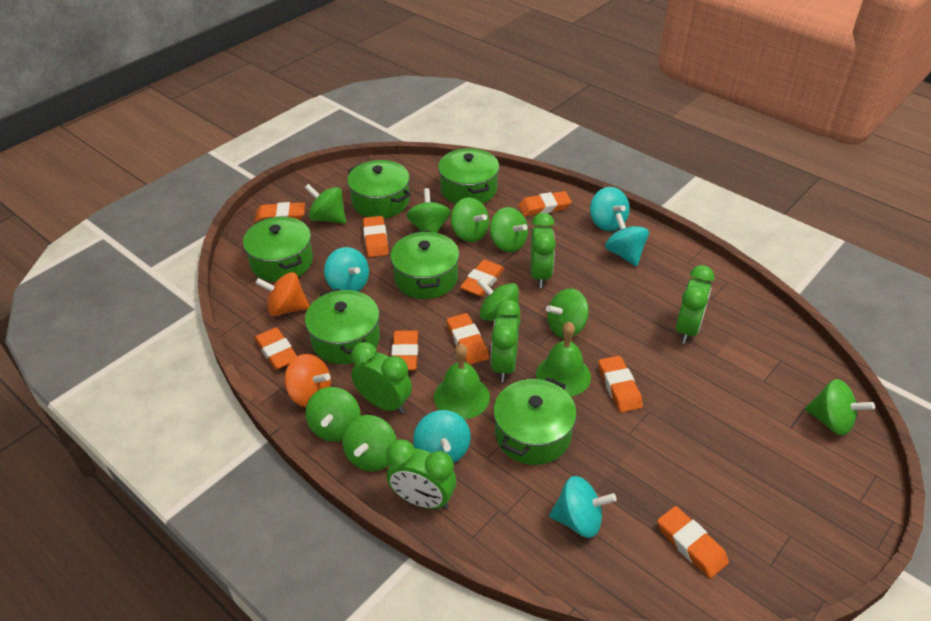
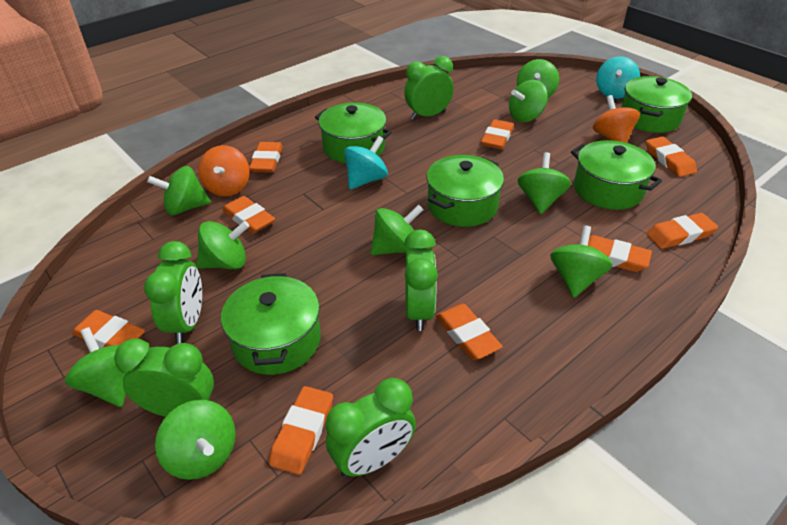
green bell: [434,343,490,419] [536,322,591,396] = 2 -> none = 0
green pot: [243,217,313,282] [305,288,380,364] [347,160,411,218] [390,230,459,299] [438,148,499,204] [493,377,577,465] = 6 -> [221,273,321,375] [315,102,392,163] [426,155,504,227] [571,140,662,210] [621,76,692,133] = 5
turquoise spinning top: [324,247,369,291] [413,410,471,463] [549,476,617,538] [590,187,630,231] [605,213,649,267] = 5 -> [344,136,388,190] [596,56,640,99] = 2

